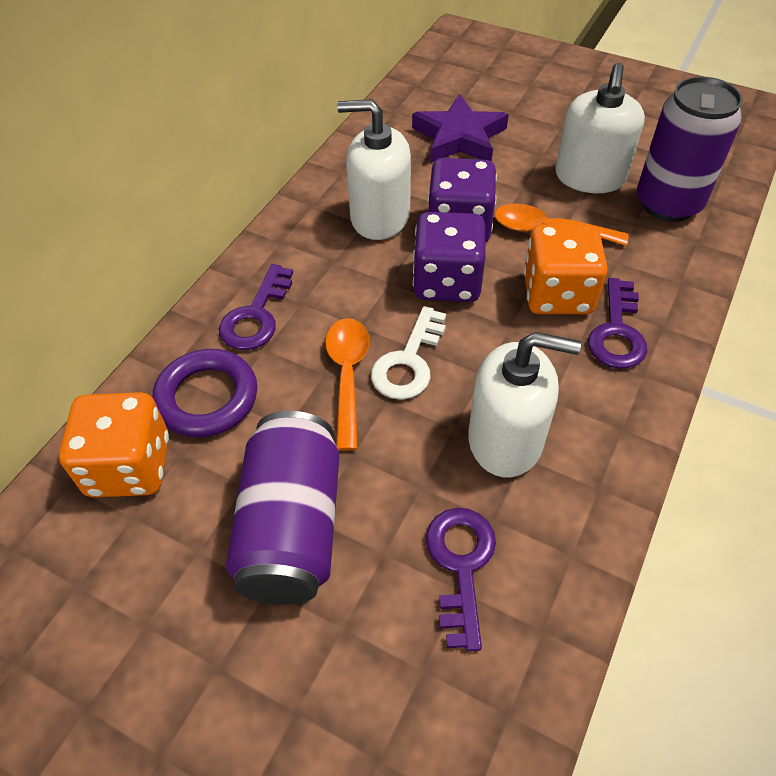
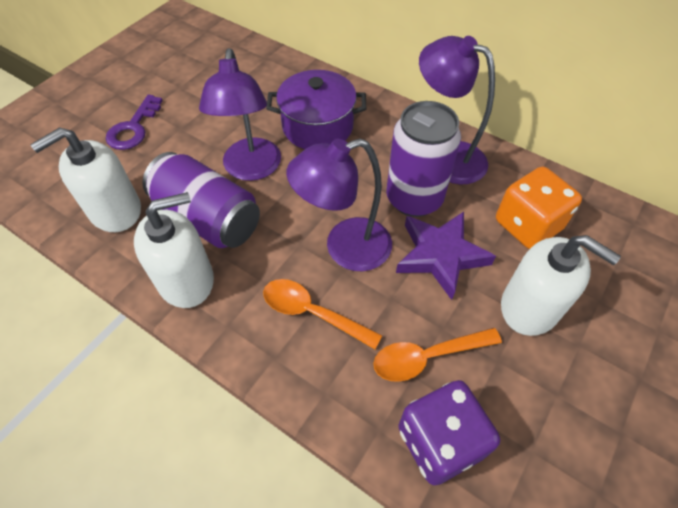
orange dice: [59,392,169,497] [523,225,608,314] = 2 -> [496,167,582,249] = 1
purple dice: [413,212,485,302] [428,158,497,243] = 2 -> [398,380,500,485] = 1
purple key: [219,264,293,350] [426,508,496,651] [588,278,648,369] = 3 -> [106,94,163,150] = 1
purple lamp: none = 0 -> [199,48,281,181] [286,139,392,271] [419,36,495,185] = 3
purple pot: none = 0 -> [266,70,366,149] = 1
purple ring: [152,349,257,437] = 1 -> none = 0
white key: [371,306,446,400] = 1 -> none = 0

